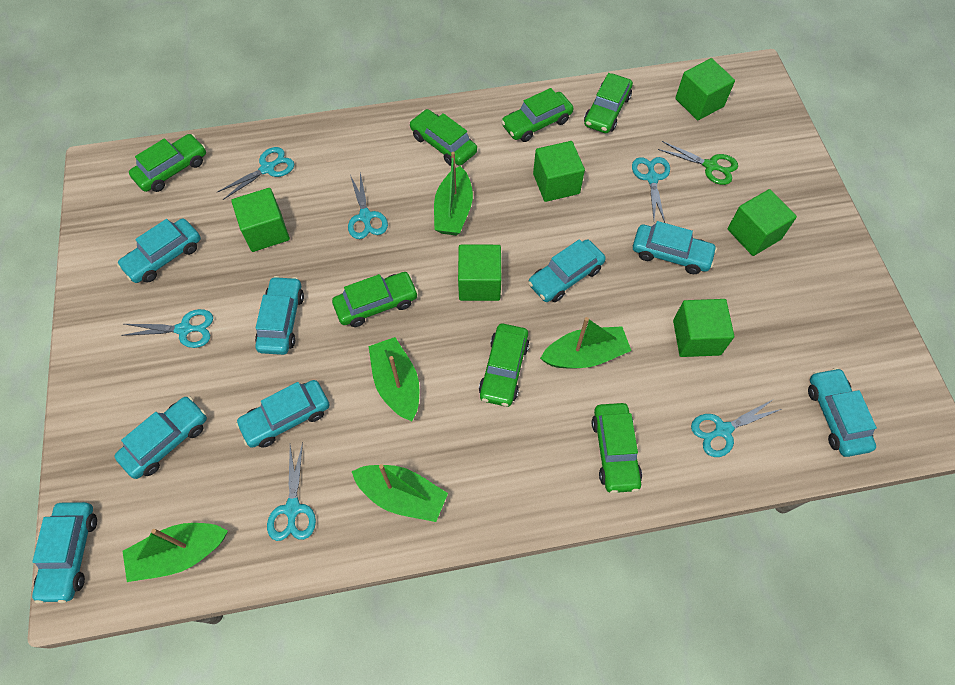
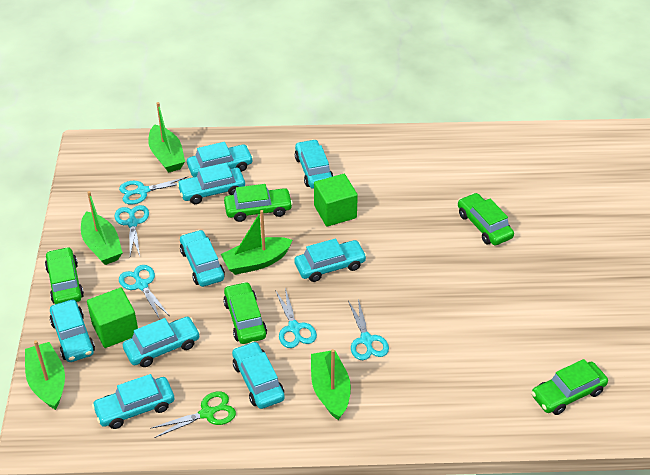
green car: [129,134,206,192] [332,272,418,327] [409,109,477,166] [479,324,529,407] [501,88,574,142] [584,73,633,133] [592,403,642,493] = 7 -> [45,247,84,304] [223,282,267,344] [224,184,293,222] [458,193,514,245] [531,359,608,415] = 5
green cube: [231,188,290,252] [458,245,501,301] [533,141,585,202] [673,299,734,357] [675,58,735,120] [728,189,797,256] = 6 -> [87,288,138,348] [314,174,358,227] = 2
turquoise car: [32,502,97,604] [114,396,207,479] [117,219,201,283] [235,380,329,448] [255,276,304,355] [528,239,606,302] [633,221,717,274] [808,368,877,457] = 8 -> [50,300,95,362] [92,374,174,429] [123,317,200,367] [177,162,245,204] [180,230,225,287] [187,142,253,177] [232,341,285,409] [294,239,367,282] [295,139,333,189] = 9
turquoise scissors: [122,309,213,348] [217,147,295,200] [267,442,316,541] [348,172,388,239] [632,157,670,223] [691,400,782,457] = 6 -> [115,205,149,256] [119,177,187,205] [119,265,169,319] [275,288,317,348] [348,299,389,360] = 5

